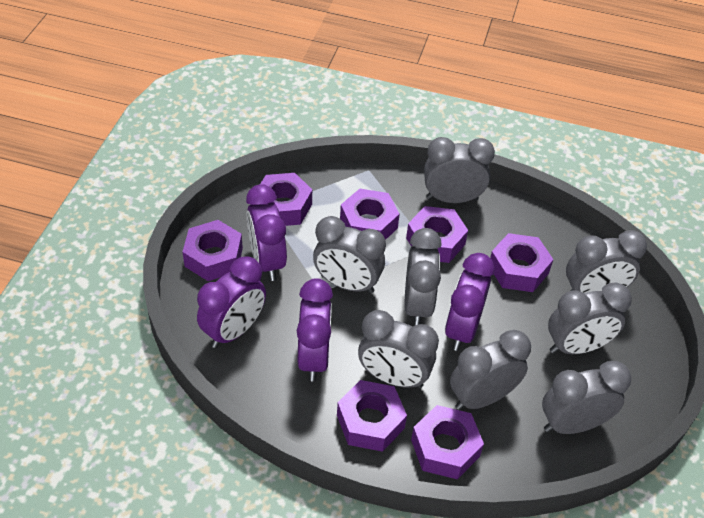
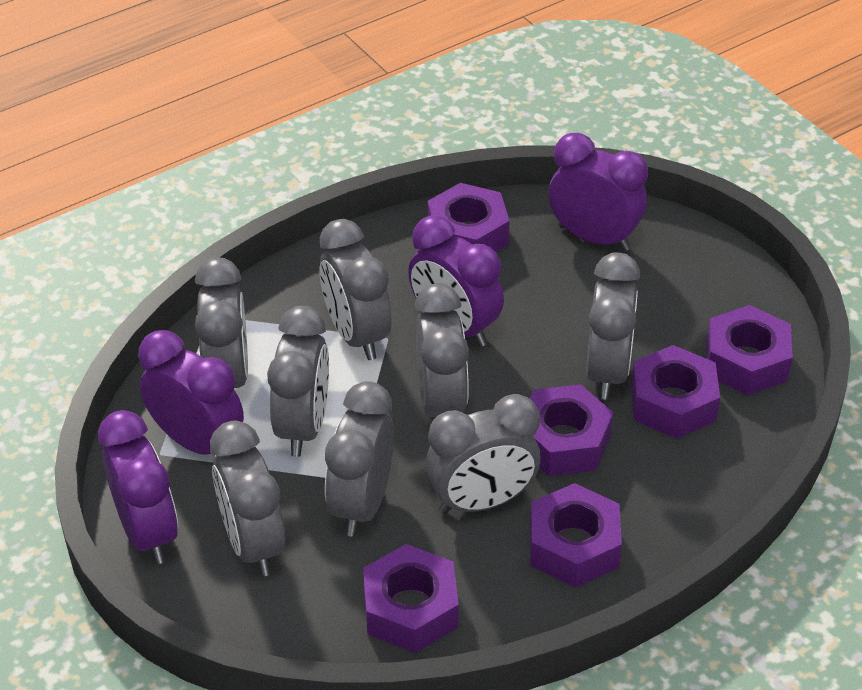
purple nut: [183,220,243,281] [260,173,312,226] [337,380,407,452] [340,189,400,240] [406,206,468,263] [411,405,484,479] [490,233,554,292] = 7 -> [363,544,459,653] [428,183,509,252] [530,384,613,476] [530,483,622,587] [631,345,720,439] [706,305,793,395] = 6

